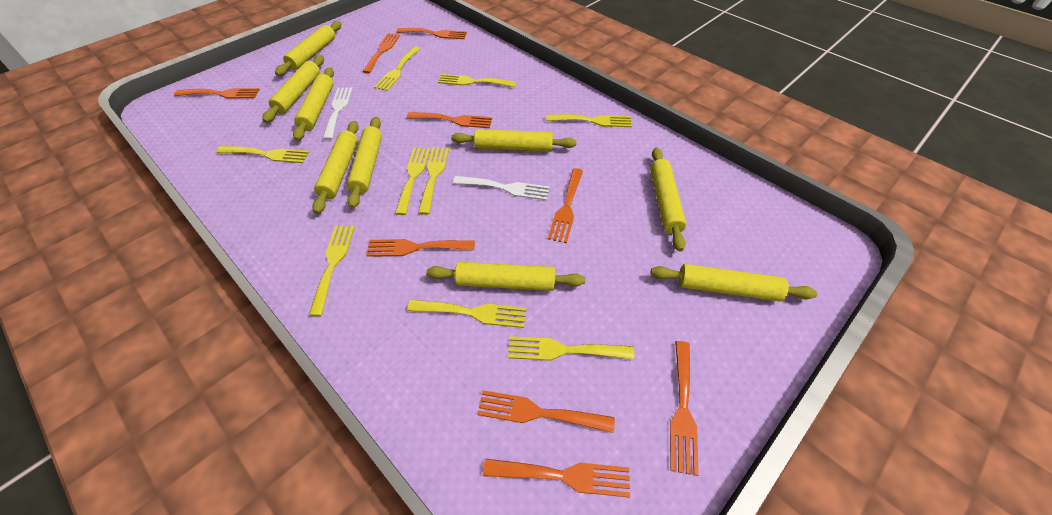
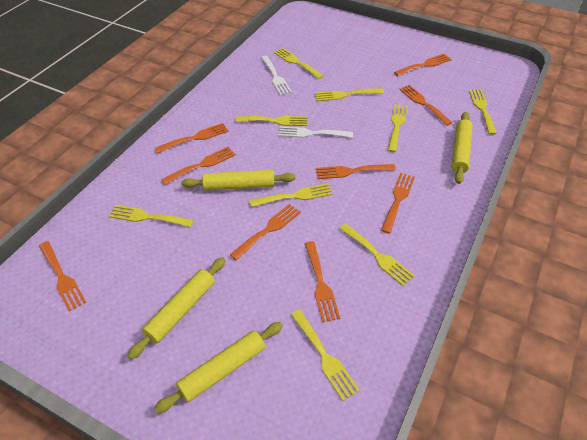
yellow rolling pin: [262,55,324,123] [275,21,341,76] [293,67,334,141] [312,121,359,214] [347,117,382,208] [427,262,585,291] [451,129,577,152] [650,147,687,251] [651,264,817,302] = 9 -> [128,257,226,360] [154,322,283,413] [181,170,295,191] [452,112,473,184] = 4

